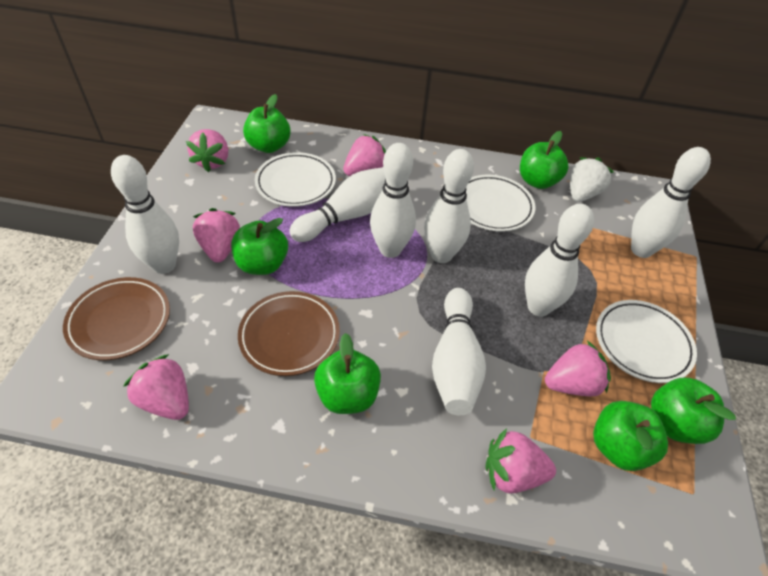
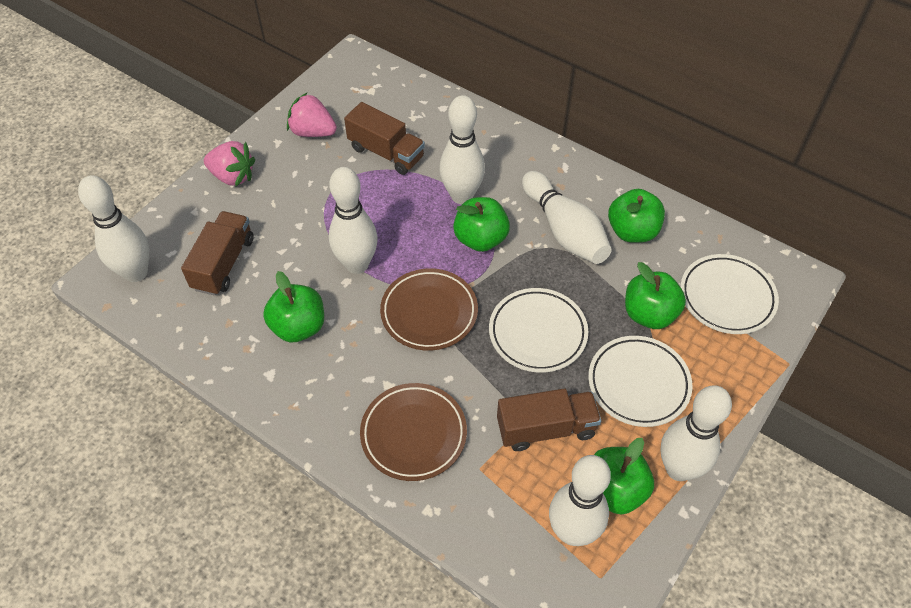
brown truck: none = 0 -> [181,211,254,296] [344,102,425,175] [497,389,601,451] = 3
green apple: [231,218,288,275] [243,94,291,153] [314,333,381,414] [520,131,568,189] [593,401,668,471] [651,378,736,444] = 6 -> [263,271,324,343] [453,197,510,252] [594,438,654,515] [608,189,665,243] [625,262,686,329] = 5
pink strawberry: [123,354,189,420] [186,129,228,172] [193,208,240,263] [343,134,386,176] [485,428,556,494] [545,341,611,396] = 6 -> [204,141,255,186] [287,92,337,137] = 2
white bowling pin: [111,155,179,274] [290,167,386,242] [370,143,416,258] [424,149,474,263] [432,288,486,415] [525,204,594,316] [631,147,711,258] = 7 -> [78,175,149,282] [329,167,378,274] [439,95,485,204] [522,171,612,264] [549,455,611,546] [660,385,732,481] = 6
white strawberry: [570,157,614,202] = 1 -> none = 0

